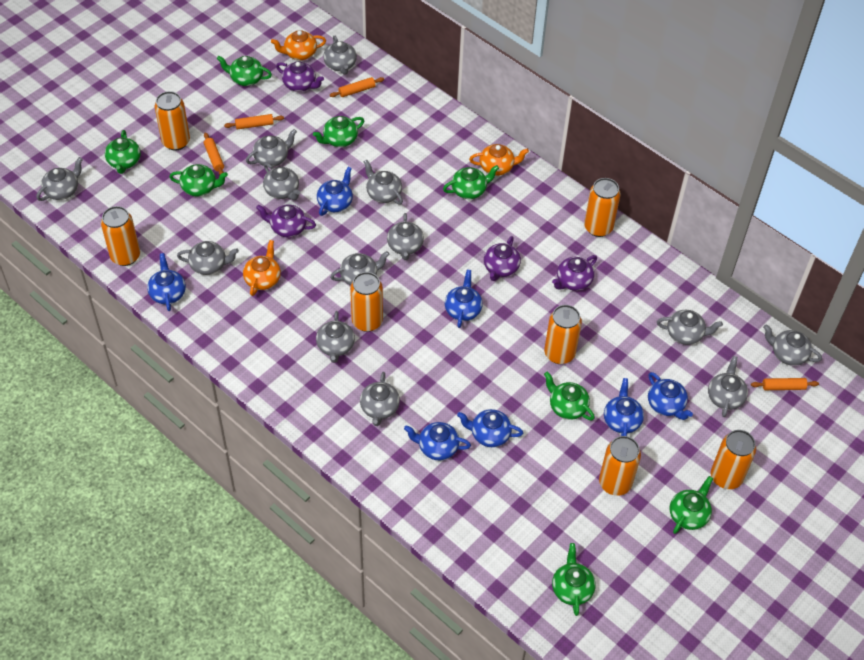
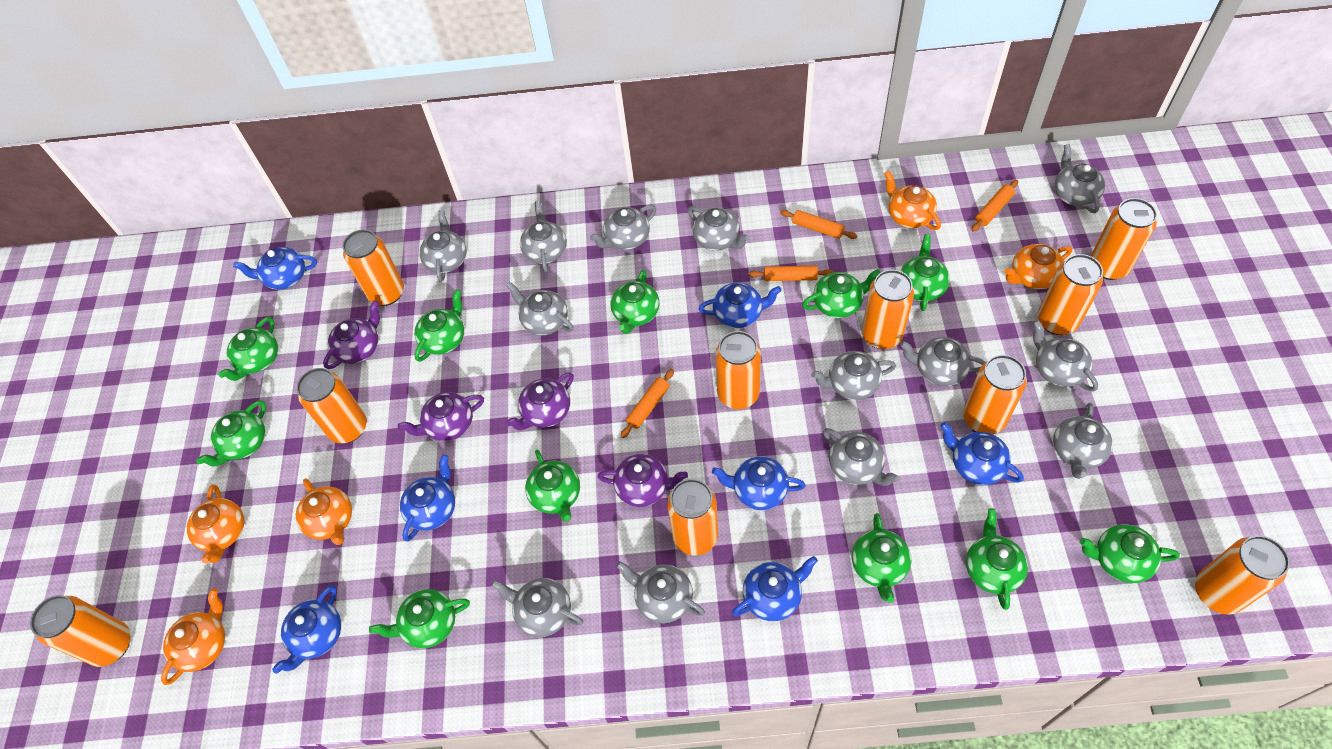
green teapot: [105,130,141,174] [169,164,228,196] [217,56,272,86] [313,116,364,147] [443,165,499,199] [544,372,595,420] [552,543,596,616] [670,476,713,534] = 8 -> [196,400,266,467] [218,317,278,381] [369,589,470,648] [414,289,464,362] [525,450,580,522] [610,270,660,334] [802,269,881,318] [852,513,911,603] [900,234,950,311] [966,509,1028,610] [1080,524,1180,583] = 11
orange can: [101,206,140,266] [155,91,190,150] [350,272,383,332] [544,305,582,364] [584,178,621,237] [599,436,641,496] [711,430,756,489] = 7 -> [30,595,130,667] [297,368,367,443] [343,229,404,306] [667,479,718,556] [716,331,761,409] [862,270,914,349] [963,355,1027,434] [1038,254,1103,335] [1090,198,1157,280] [1195,536,1290,614] = 10
orange teapot: [243,240,281,296] [271,30,326,60] [469,144,529,176] = 3 -> [161,589,225,685] [186,484,244,563] [296,478,352,545] [884,171,941,230] [1004,244,1072,289] = 5

